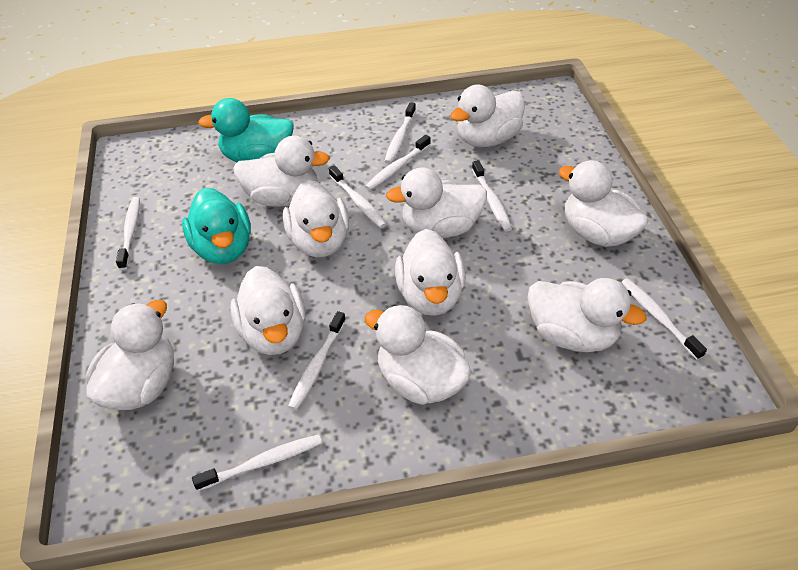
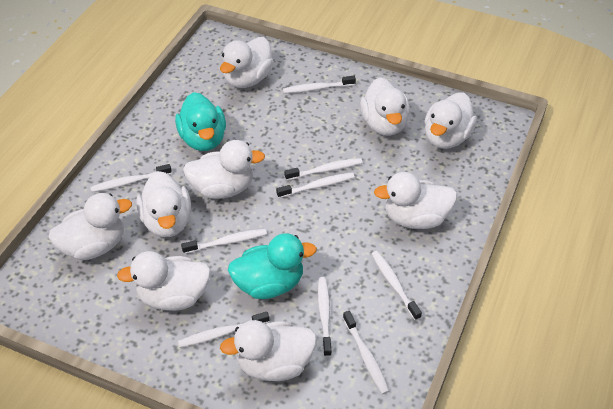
white duck: [86,300,174,410] [230,266,306,355] [233,136,330,207] [283,180,349,257] [364,305,472,405] [386,167,487,238] [395,229,466,316] [450,85,524,147] [527,278,647,352] [558,160,649,247] = 10 -> [48,193,132,260] [117,251,211,311] [136,171,191,237] [183,140,265,199] [220,37,274,88] [220,320,317,381] [360,77,410,136] [374,172,457,229] [424,92,477,149] = 9
white toothbrush: [116,197,140,270] [192,434,322,491] [288,311,346,410] [329,165,387,228] [365,135,431,190] [384,102,416,164] [472,160,512,232] [621,278,707,360] = 8 -> [91,164,172,192] [178,312,269,348] [181,229,267,254] [276,172,355,198] [283,76,356,93] [284,158,362,181] [318,277,332,357] [343,311,389,394] [372,251,422,321] = 9

